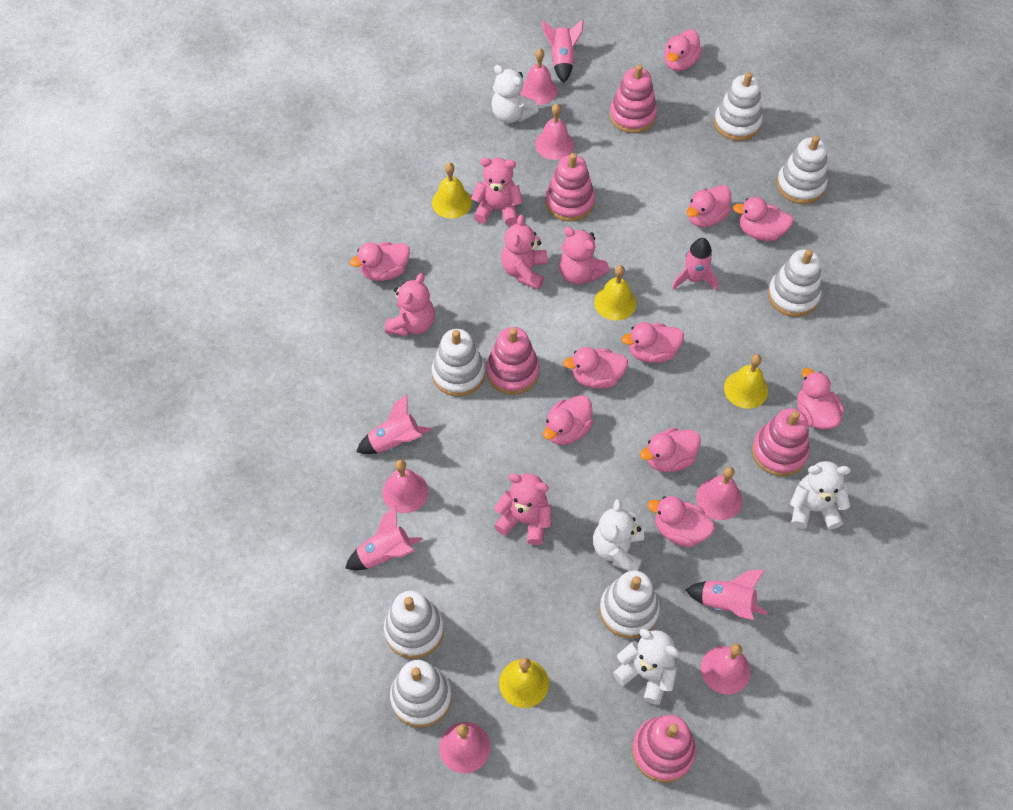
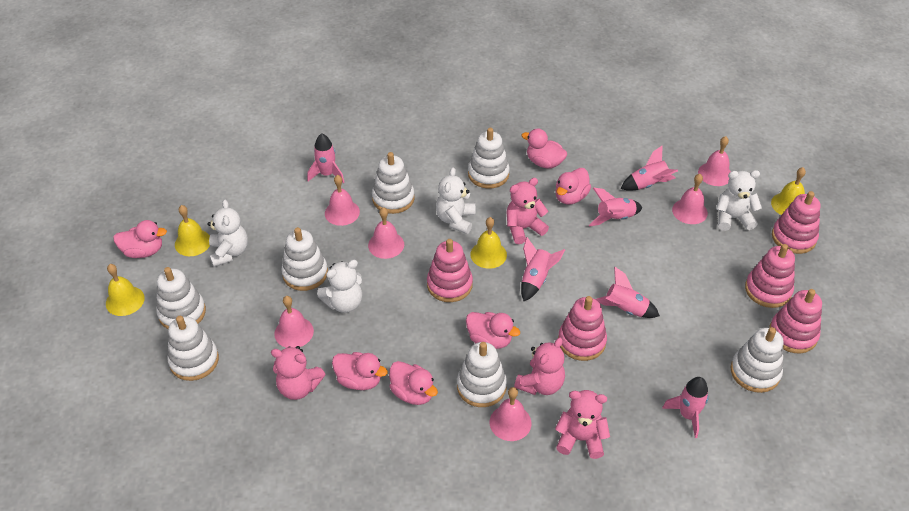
pink duck: [350,242,410,281] [543,395,593,445] [563,347,628,389] [621,322,684,363] [640,428,701,472] [647,496,715,547] [664,29,702,71] [686,185,731,227] [733,197,793,241] [797,368,844,429] = 10 -> [113,220,167,258] [332,352,388,390] [389,361,438,405] [466,312,520,349] [521,129,567,169] [555,168,591,204] = 6
pink rocket: [345,506,423,570] [356,394,432,454] [542,19,584,83] [671,238,718,291] [685,570,768,620] = 5 -> [307,133,344,183] [521,237,565,301] [589,188,642,226] [595,267,660,318] [621,145,678,191] [662,377,709,438] = 6
pink teddy bear: [385,273,435,336] [471,158,523,226] [494,473,552,545] [501,215,548,290] [559,227,610,285] = 5 -> [271,346,326,400] [507,178,549,244] [514,338,565,395] [555,390,610,459] = 4

